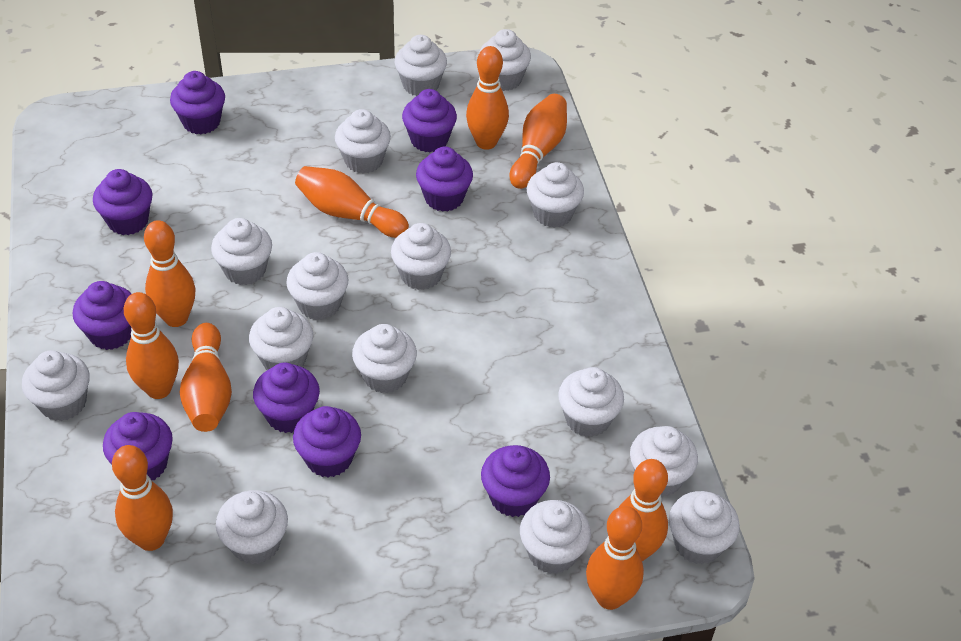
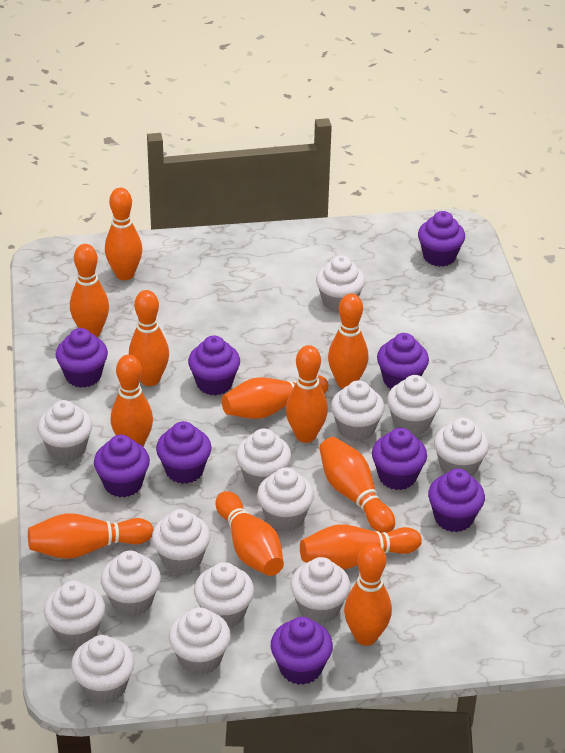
orange bowling pin: [112,445,173,551] [124,292,179,399] [144,220,195,327] [180,323,232,432] [295,166,409,238] [466,46,509,150] [510,94,567,189] [586,506,644,610] [618,459,668,561] = 9 -> [28,513,154,559] [70,244,109,337] [105,188,142,280] [111,355,153,446] [129,290,169,386] [215,491,284,576] [222,375,329,419] [286,345,328,443] [300,524,422,569] [319,437,395,533] [328,294,369,389] [344,543,392,646] = 12
white cupcake: [22,350,90,421] [211,218,272,285] [216,490,288,565] [249,307,313,370] [286,252,348,320] [335,109,391,174] [352,324,417,393] [391,223,451,290] [395,35,447,96] [479,29,531,91] [520,500,591,574] [527,162,584,228] [558,367,624,437] [630,426,698,497] [669,491,740,564] = 15 -> [37,400,92,462] [44,581,105,648] [71,635,135,704] [101,550,161,617] [152,509,210,574] [169,607,231,675] [194,562,254,627] [236,428,291,490] [257,468,314,531] [290,557,351,623] [316,255,365,313] [331,380,385,441] [387,375,440,436] [434,418,489,476] = 14

